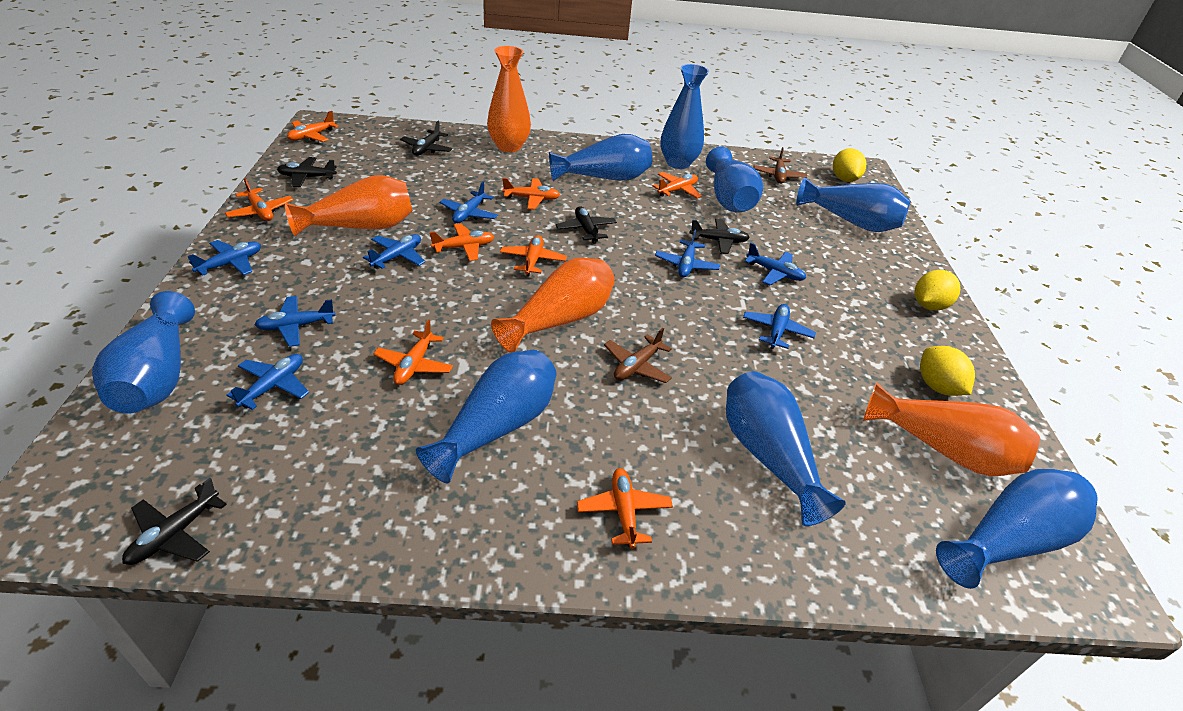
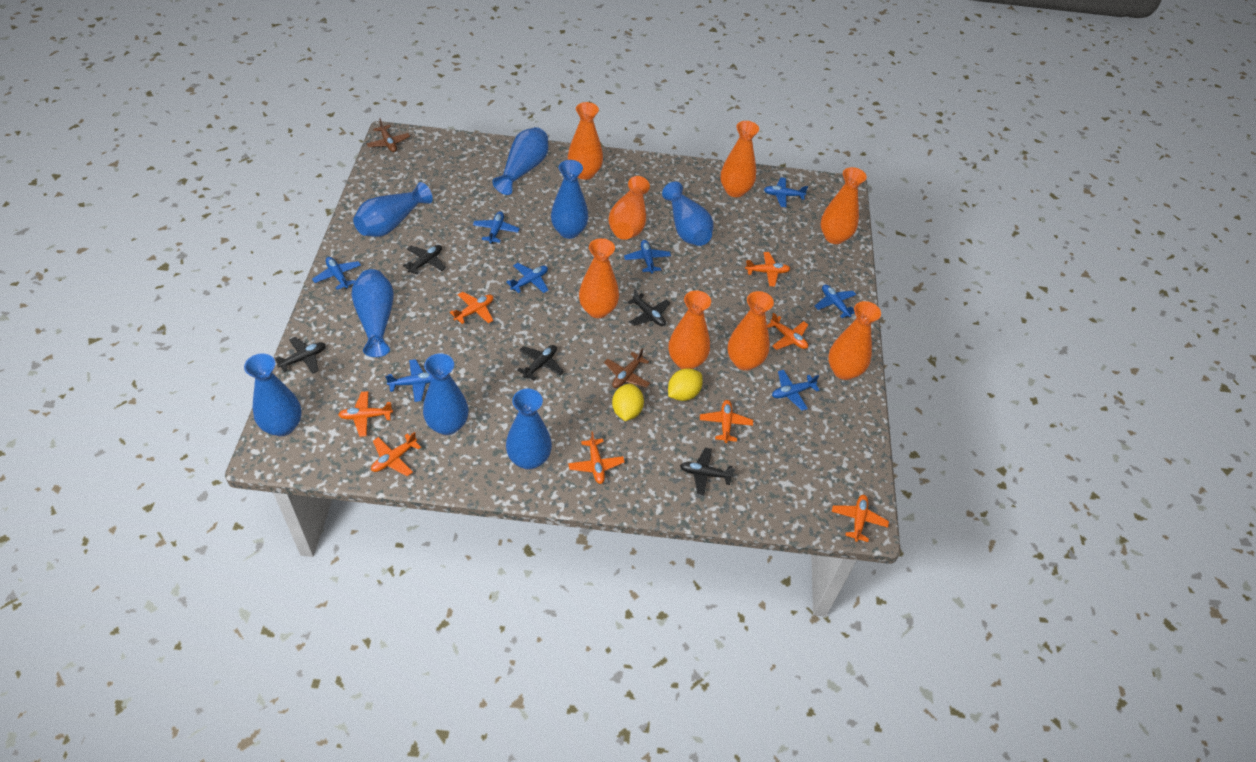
orange vase: [285,175,413,236] [487,46,531,152] [491,258,615,353] [863,382,1040,476] = 4 -> [568,102,603,180] [579,238,619,318] [609,176,650,240] [669,290,711,369] [721,121,759,197] [728,291,774,371] [820,167,867,244] [828,301,881,380] = 8
yellow lemon: [833,148,866,182] [915,270,961,311] [920,346,975,396] = 3 -> [612,383,644,421] [668,368,703,401] = 2

